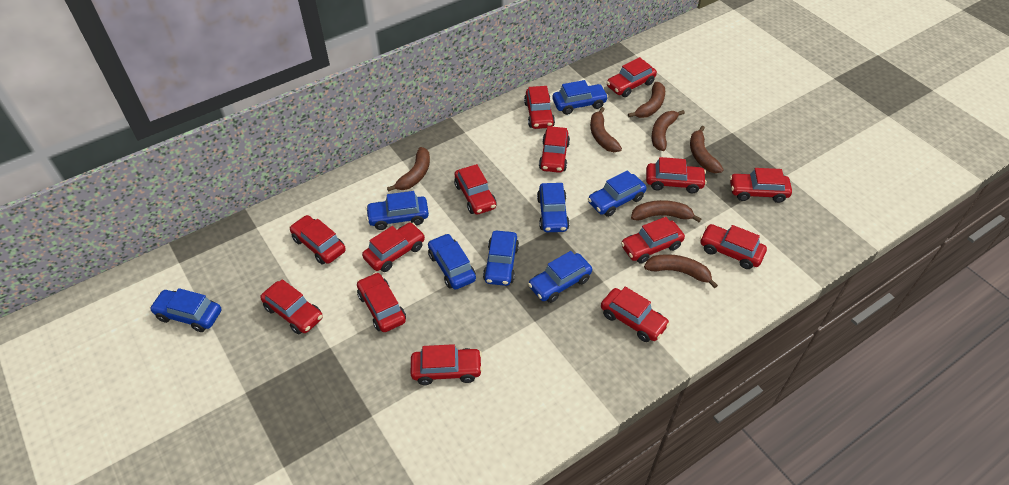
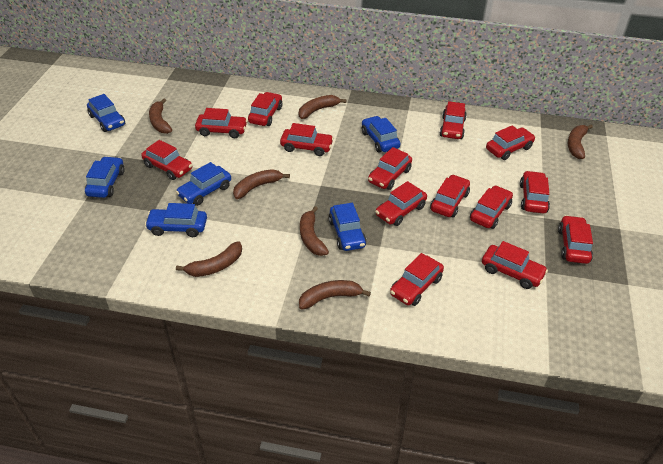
blue car: [149,288,221,332] [366,191,429,230] [428,233,476,290] [483,231,519,286] [528,251,592,303] [537,183,570,232] [552,80,608,115] [588,170,647,217] = 8 -> [85,156,125,198] [87,94,125,132] [145,203,207,237] [176,162,231,206] [329,203,367,251] [362,116,401,153] = 6

